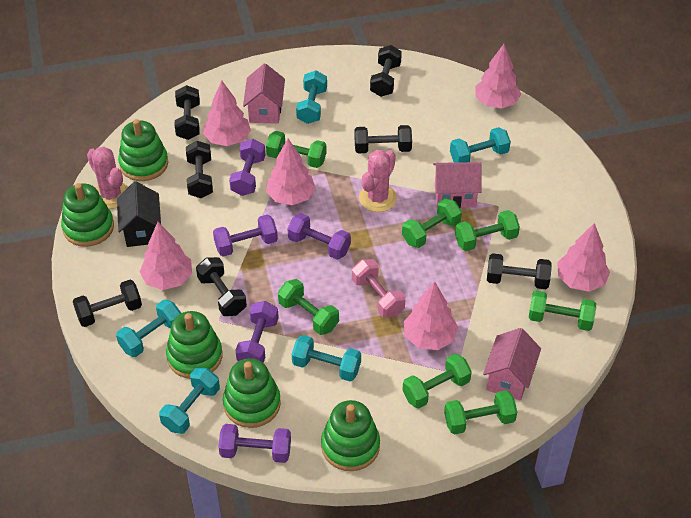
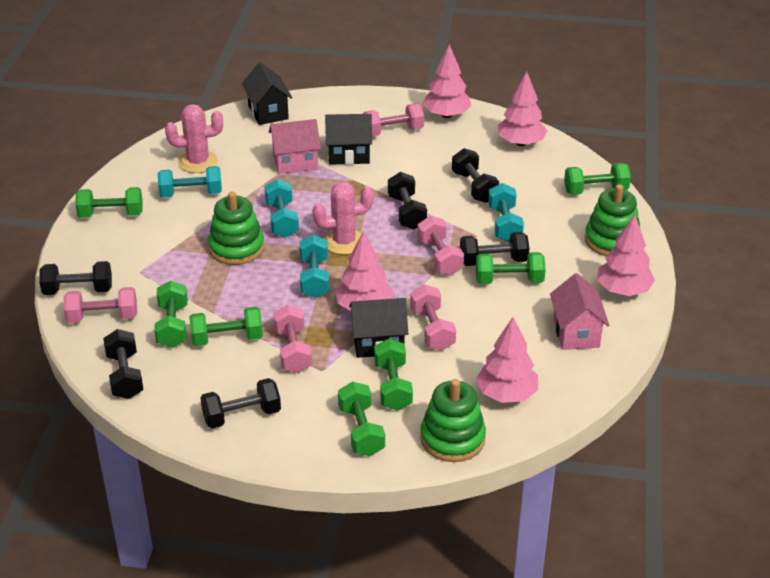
black dumbbell: [73,280,142,327] [175,85,200,140] [186,141,213,198] [196,257,247,316] [354,125,412,153] [370,45,402,97] [487,253,552,289] = 7 -> [39,261,112,295] [103,329,144,399] [200,378,281,428] [388,172,427,230] [452,148,499,203] [460,232,529,266] = 6
black house: [117,181,161,247] = 1 -> [242,62,292,125] [325,114,372,165] [349,298,408,358] = 3
green stacking toy: [61,183,114,247] [118,119,168,181] [166,311,222,379] [223,358,281,428] [321,400,380,471] = 5 -> [208,191,264,265] [420,379,486,462] [585,184,641,256] = 3
pink dumbbell: [352,259,406,318] = 1 -> [64,287,137,323] [273,305,312,373] [363,104,424,136] [410,284,456,351] [417,216,464,276] = 5
pink house: [243,64,285,124] [433,162,481,208] [483,328,541,400] = 3 -> [269,119,321,174] [550,273,609,350] = 2
pink tree: [140,222,192,290] [203,81,251,146] [266,139,316,205] [404,281,458,350] [475,44,521,109] [557,223,610,292] = 6 -> [335,231,394,311] [423,44,472,118] [476,317,538,403] [498,71,547,146] [597,215,655,296] = 5
purple dumbbell: [213,214,278,257] [218,424,291,463] [229,139,265,196] [235,301,279,363] [287,213,351,260] = 5 -> none = 0
turquoise dumbbell: [116,300,181,357] [159,367,220,434] [292,335,361,381] [296,70,327,124] [450,127,511,163] = 5 -> [158,166,222,198] [264,179,299,238] [300,235,329,298] [488,183,524,242] = 4

